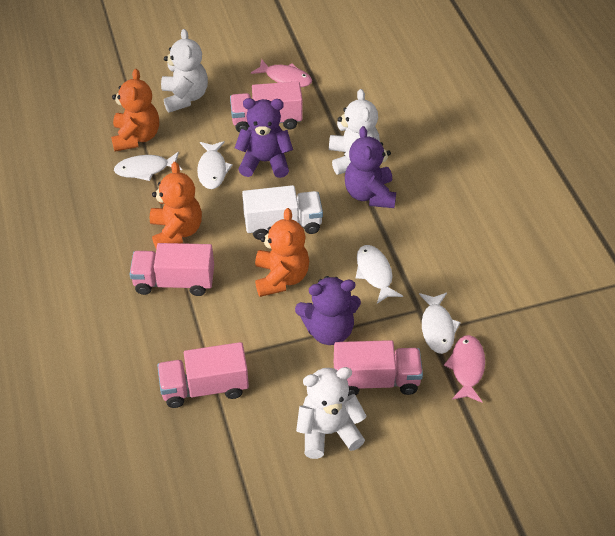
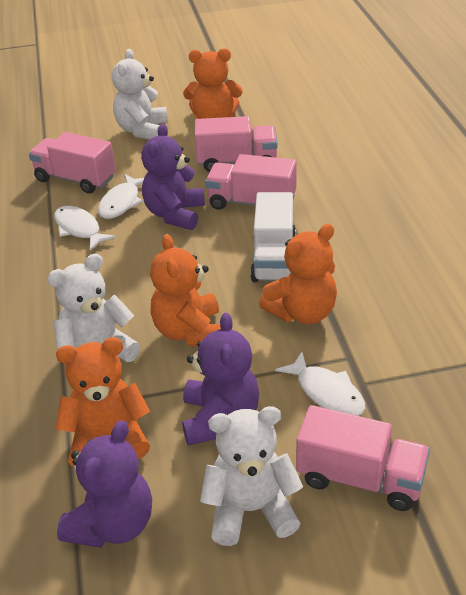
orange teddy bear: [111,69,159,152] [150,162,202,249] [255,208,309,297] = 3 -> [56,337,150,467] [150,234,221,346] [183,48,243,119] [259,224,337,324] = 4
pink fish: [251,59,312,87] [444,335,485,403] = 2 -> none = 0
white fish: [114,152,182,181] [197,141,233,189] [356,245,403,304] [419,293,461,354] = 4 -> [54,206,116,251] [98,174,144,219] [275,352,365,416] = 3

